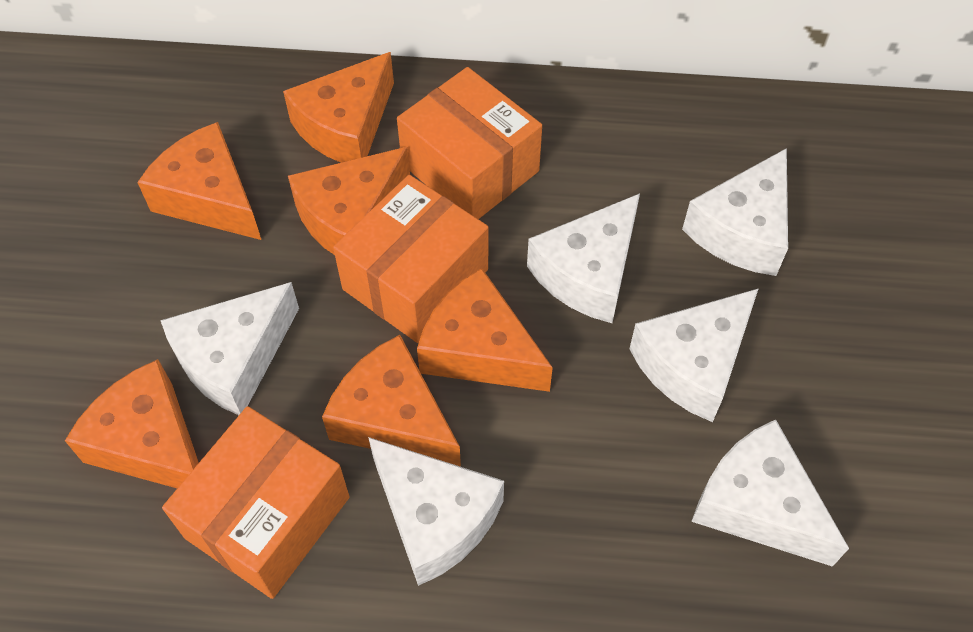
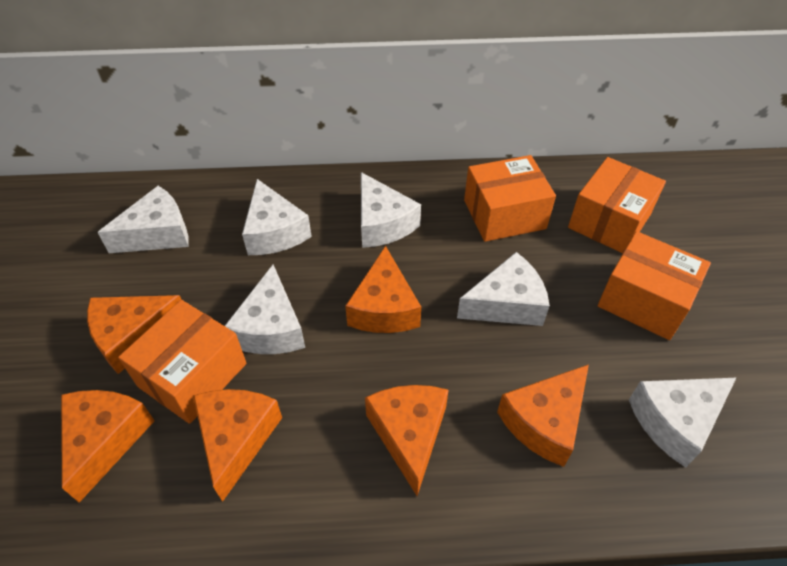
orange box: [162,406,350,599] [333,175,488,343] [397,67,542,219] = 3 -> [118,300,246,424] [464,155,556,242] [568,157,666,253] [598,231,711,340] = 4

